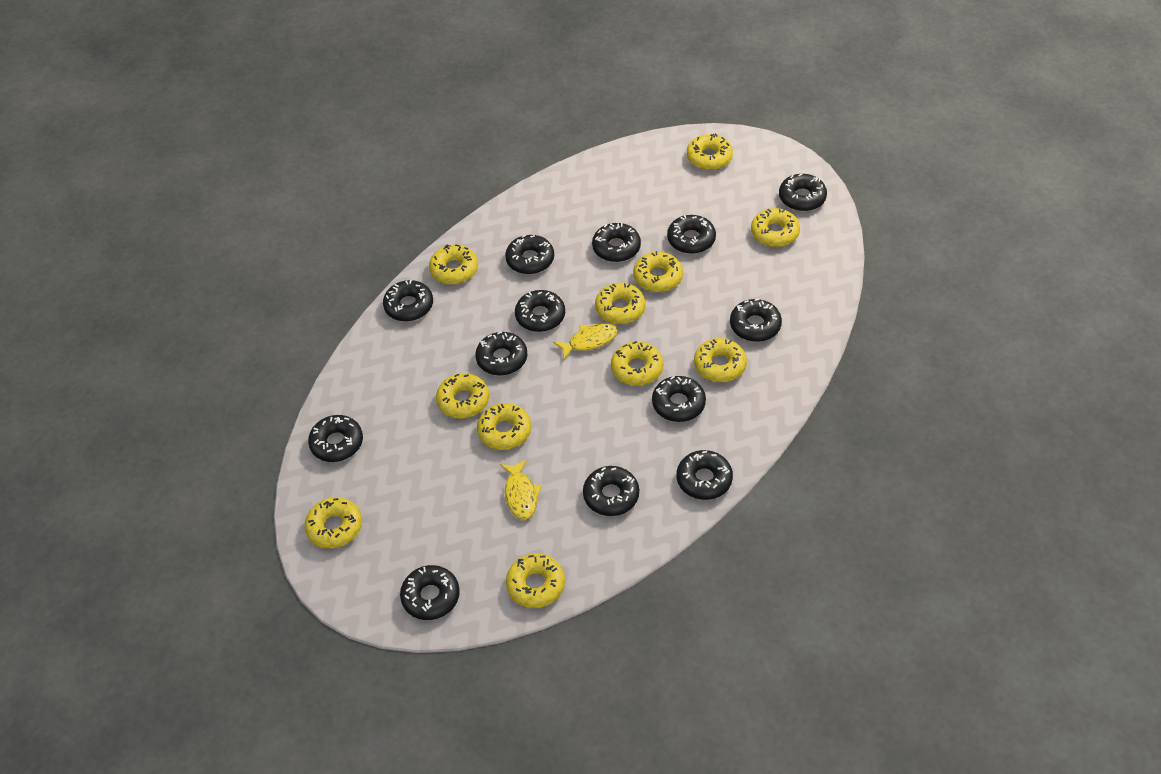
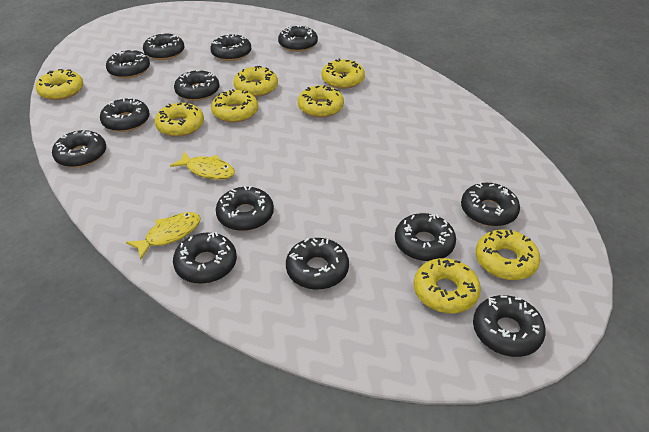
yellow donut: [305,497,362,549] [429,244,478,284] [436,373,489,419] [477,403,531,450] [506,553,565,608] [595,283,646,324] [611,341,663,386] [633,251,683,292] [687,133,733,170] [694,338,747,382] [751,208,800,247] = 11 -> [36,69,83,100] [155,103,204,137] [211,89,258,123] [234,66,278,97] [298,85,344,118] [322,59,365,89] [414,258,481,313] [475,230,540,280] = 8

